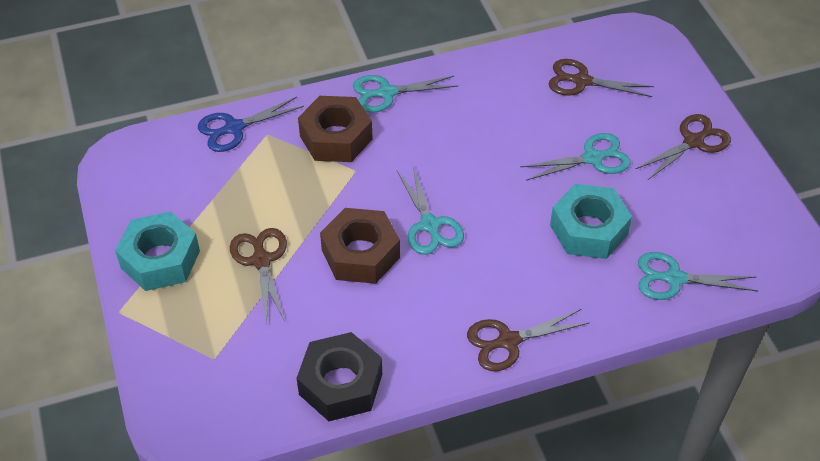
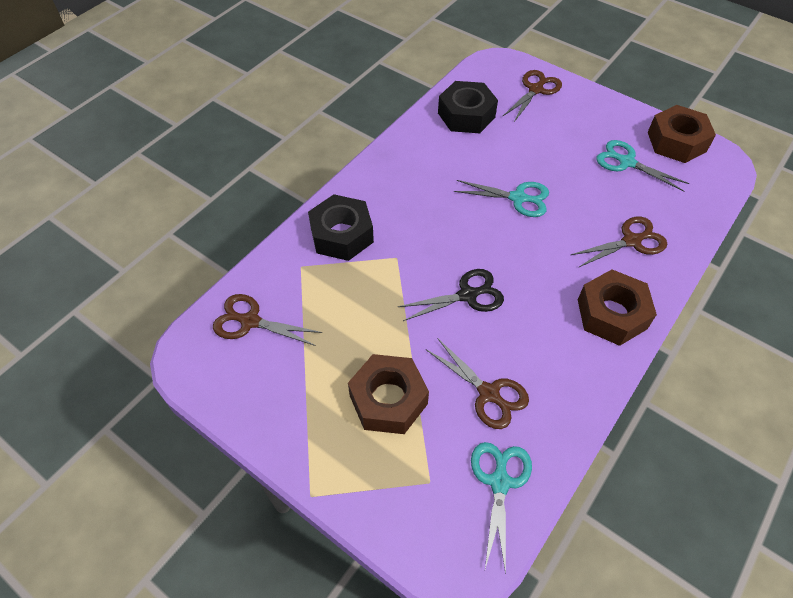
black nut: [297,332,382,421] = 1 -> [308,194,374,261] [438,81,498,133] = 2
black scissors: none = 0 -> [398,269,504,321] = 1
blue scissors: [198,97,304,152] = 1 -> none = 0
brown nut: [298,96,373,162] [320,208,400,284] = 2 -> [348,354,429,434] [578,269,657,346] [648,105,716,163] = 3
turquoise nut: [115,211,200,291] [550,184,632,259] = 2 -> none = 0
turquoise scissors: [353,75,458,113] [397,166,464,255] [520,133,631,181] [638,252,758,300] = 4 -> [454,180,549,217] [471,442,532,574] [596,140,689,192] = 3

